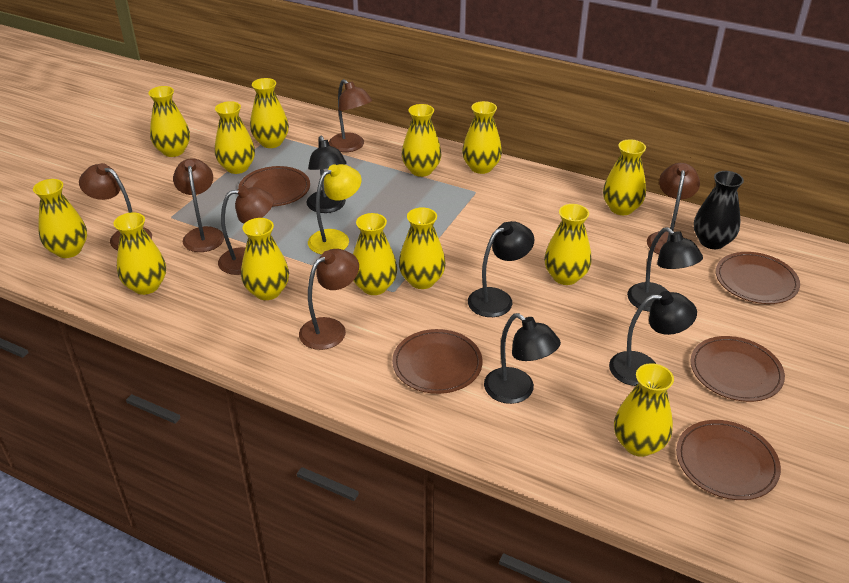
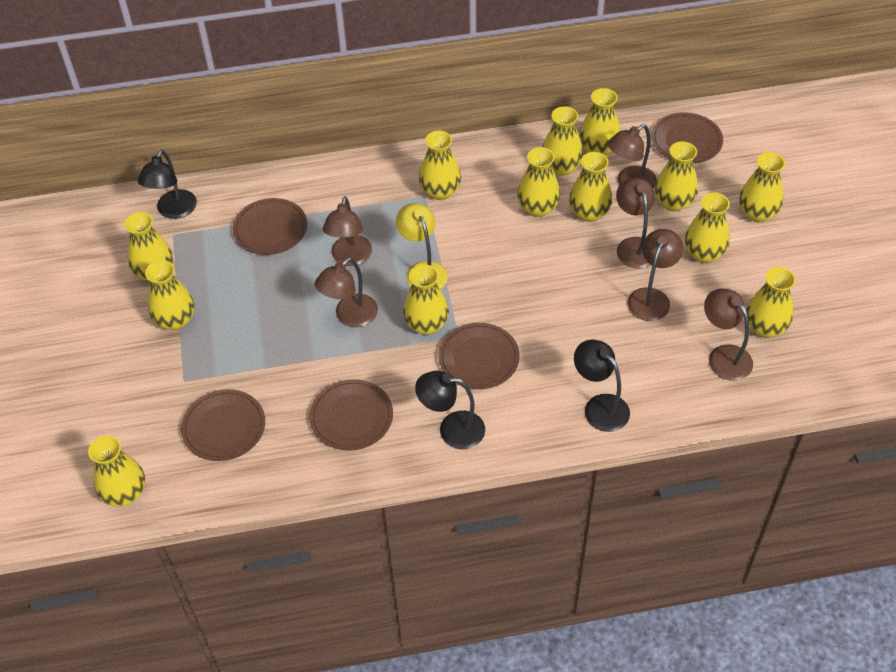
black lamp: [307,136,347,213] [468,221,534,317] [484,313,561,404] [609,291,697,386] [627,227,703,312] = 5 -> [138,150,197,219] [415,371,485,449] [574,340,630,432] = 3
black vase: [694,171,744,249] = 1 -> none = 0

